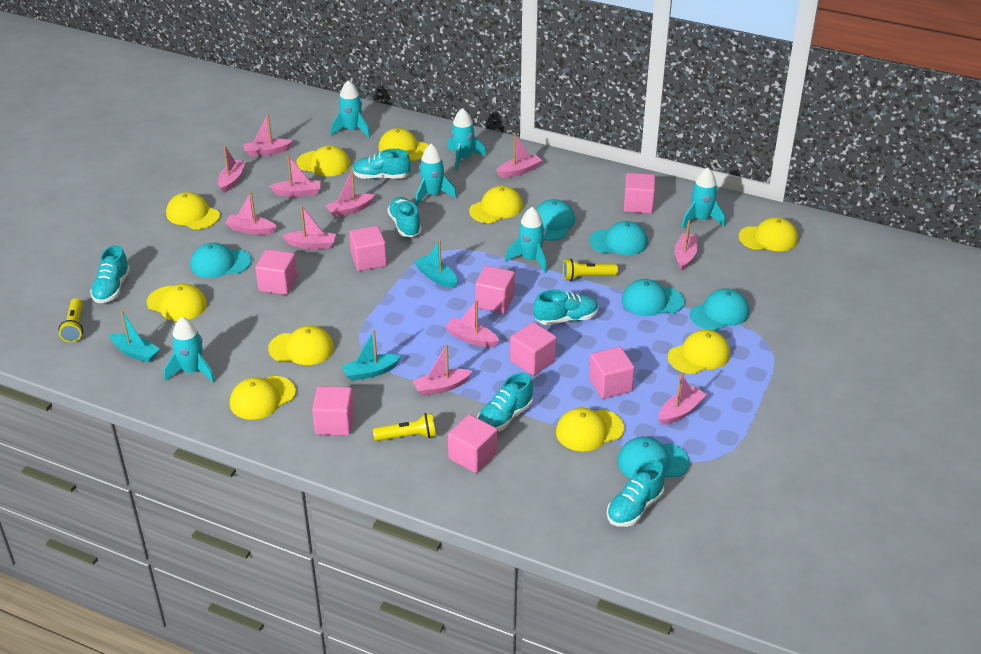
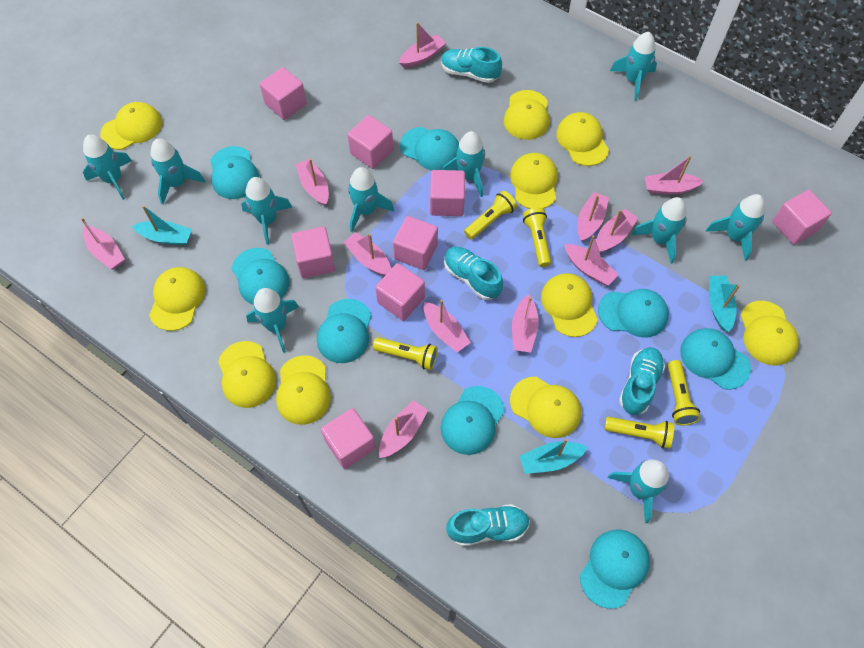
turquoise cap: [190,243,251,278] [536,199,575,241] [589,221,648,255] [617,437,689,479] [622,279,685,316] [690,288,749,331] = 6 -> [210,146,259,199] [232,248,290,305] [317,299,372,363] [400,127,459,171] [440,386,505,455] [580,529,650,609] [598,289,669,338] [680,328,751,390] = 8
turquoise rocket: [164,317,215,383] [331,80,370,138] [415,144,457,206] [447,108,486,171] [505,207,547,273] [682,167,725,228] = 6 -> [83,135,132,200] [151,139,205,204] [241,177,293,245] [246,288,299,353] [348,167,394,232] [443,131,485,197] [608,459,669,523] [610,32,657,101] [632,197,687,264] [705,194,765,261] = 10
turquoise shoe: [90,245,130,303] [353,149,411,179] [387,197,422,237] [477,373,533,432] [533,289,598,325] [607,460,665,527] = 6 -> [441,47,502,83] [444,247,503,300] [446,504,530,546] [619,347,665,415] = 4
yellow flashlight: [59,298,83,342] [373,413,436,441] [563,259,618,281] = 3 -> [373,337,438,370] [464,191,517,240] [523,207,551,267] [604,417,674,448] [668,360,701,425] = 5

